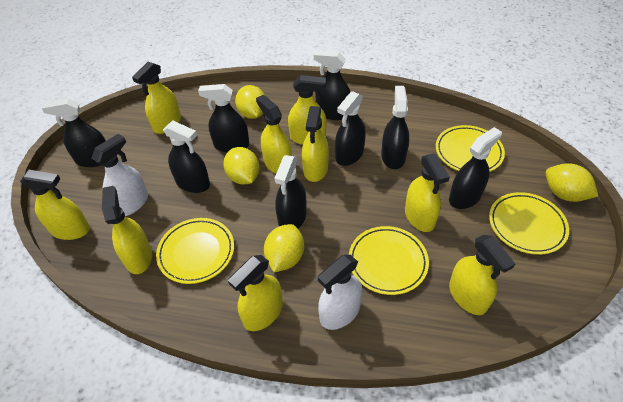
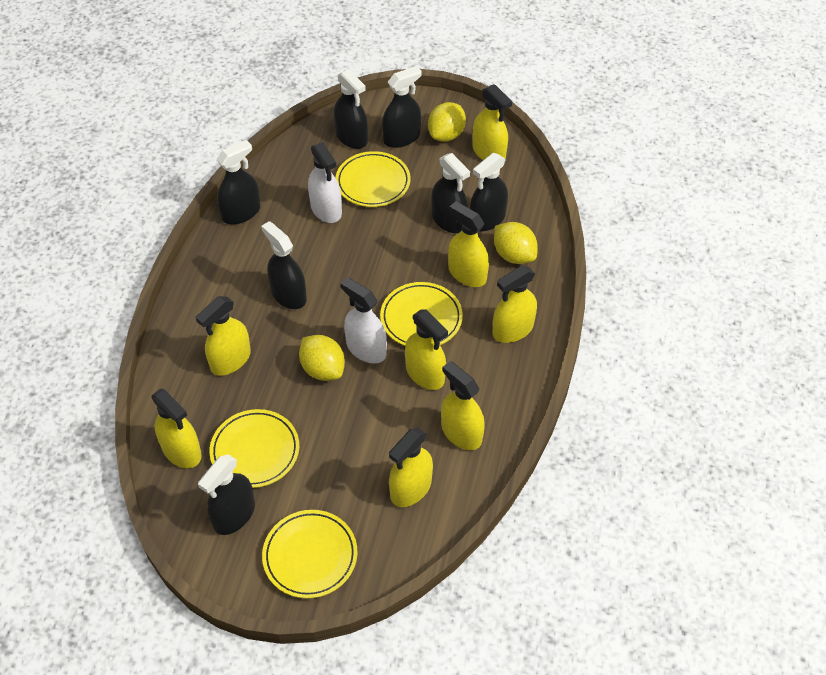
black spray bottle: [42,98,106,167] [163,121,210,193] [198,84,249,152] [274,155,307,228] [314,51,350,120] [335,91,366,166] [381,86,409,169] [449,127,502,209] = 8 -> [198,454,255,535] [216,140,261,225] [261,221,307,309] [334,69,368,149] [382,66,422,148] [431,153,470,233] [470,153,508,231] = 7
yellow lemon: [223,147,260,185] [235,85,265,119] [264,224,304,272] [546,163,598,202] = 4 -> [299,335,345,381] [428,102,466,142] [494,222,538,264] = 3
yellow spray bottle: [20,170,90,240] [102,186,152,274] [132,62,181,134] [228,255,283,331] [256,95,292,174] [288,75,326,145] [302,106,329,182] [405,154,450,232] [449,235,515,315] = 9 -> [152,389,202,468] [195,296,251,376] [389,428,433,507] [405,310,448,390] [441,361,485,450] [448,201,489,287] [472,84,512,160] [493,265,537,343] = 8

